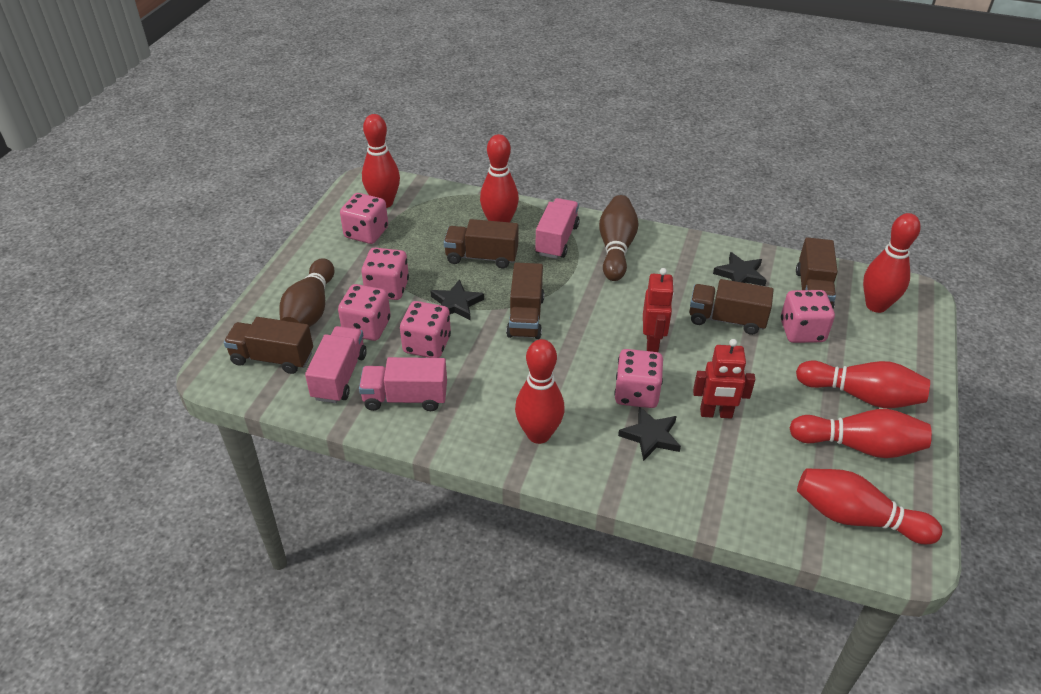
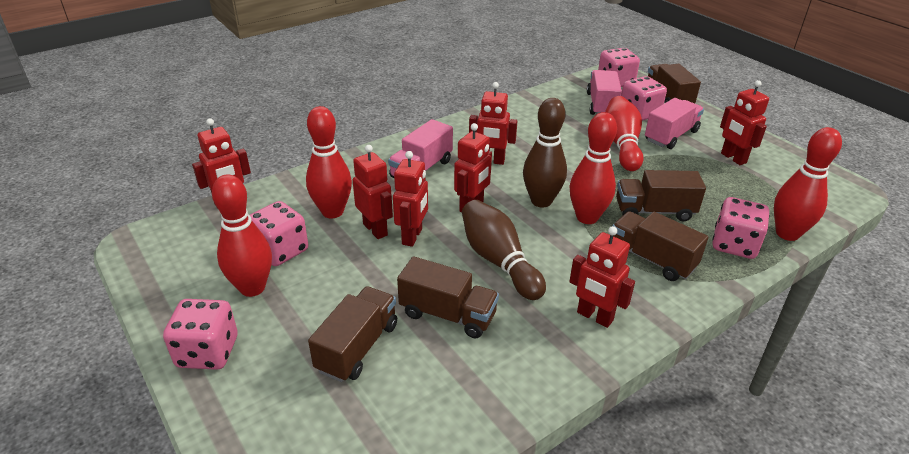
black star: [430,279,484,321] [618,407,681,461] [713,252,767,286] = 3 -> none = 0
pink dice: [338,284,391,341] [340,193,388,244] [361,248,409,300] [400,301,451,358] [614,349,663,408] [781,290,835,343] = 6 -> [163,299,238,370] [250,201,308,266] [598,48,640,87] [621,76,667,121] [712,197,770,259] = 5
red bowling pin: [362,114,400,208] [480,134,519,222] [515,339,565,444] [790,409,932,458] [796,360,930,408] [797,468,942,544] [863,213,921,313] = 7 -> [212,174,272,297] [306,106,352,218] [569,112,617,224] [605,96,643,171] [774,127,842,241] = 5
red robot: [643,268,674,352] [693,339,755,418] = 2 -> [192,118,251,204] [353,145,393,239] [393,151,428,247] [454,123,492,212] [469,82,517,165] [569,226,635,328] [720,80,769,165] = 7

